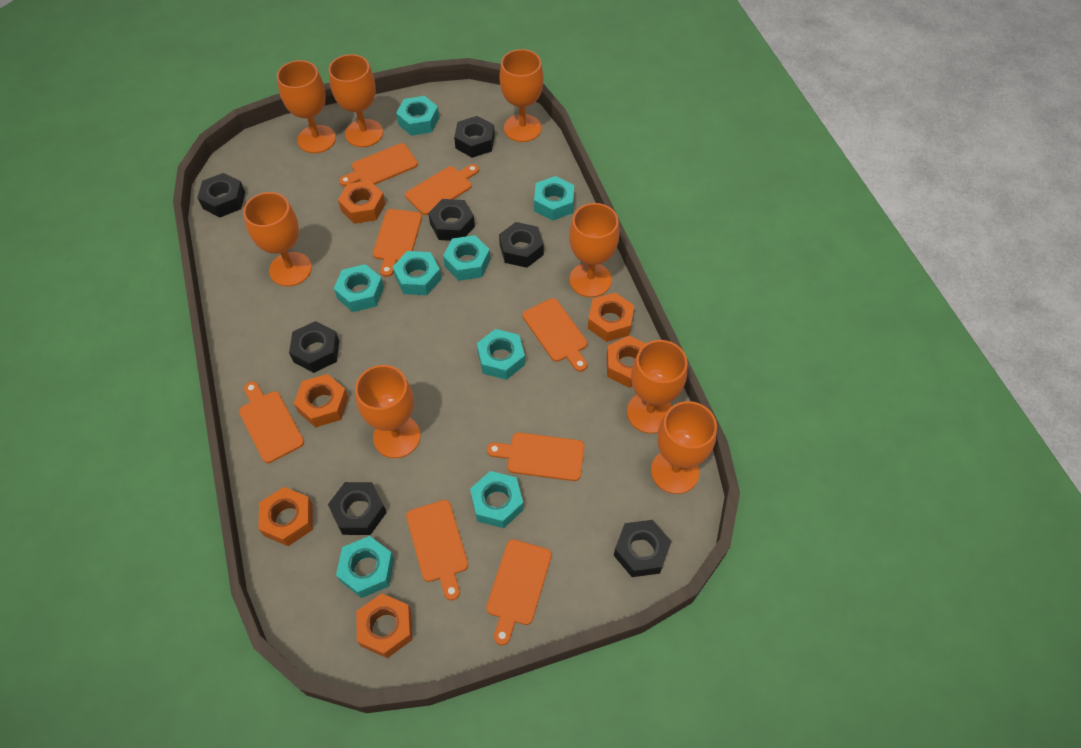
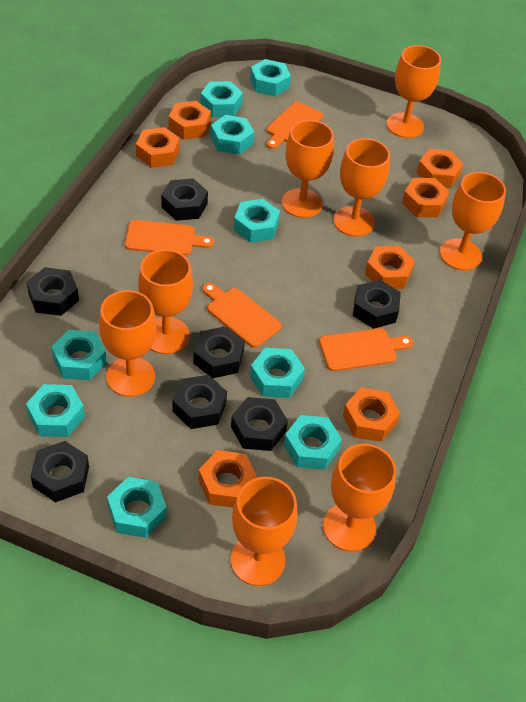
orange cutting board: [239,381,304,463] [339,143,418,186] [373,209,422,277] [405,164,479,215] [406,500,468,600] [486,539,552,645] [487,432,585,481] [523,298,587,372] = 8 -> [125,220,214,256] [202,283,282,348] [266,101,324,149] [319,328,413,371] = 4
orange nut: [258,487,313,546] [294,374,349,427] [338,180,385,224] [356,593,412,658] [588,292,634,342] [606,336,646,388] = 6 -> [136,127,180,168] [169,101,211,140] [199,450,257,508] [343,387,400,442] [365,246,415,289] [402,178,449,217] [416,149,463,188] = 7
turquoise nut: [334,264,384,312] [336,536,394,598] [393,251,441,295] [396,96,439,136] [443,235,490,281] [470,471,524,528] [477,329,525,380] [534,176,574,221] = 8 -> [26,384,85,437] [51,330,107,380] [107,477,167,538] [200,81,243,117] [211,115,254,155] [234,199,280,243] [250,59,291,96] [250,348,305,398] [284,415,342,470] = 9

